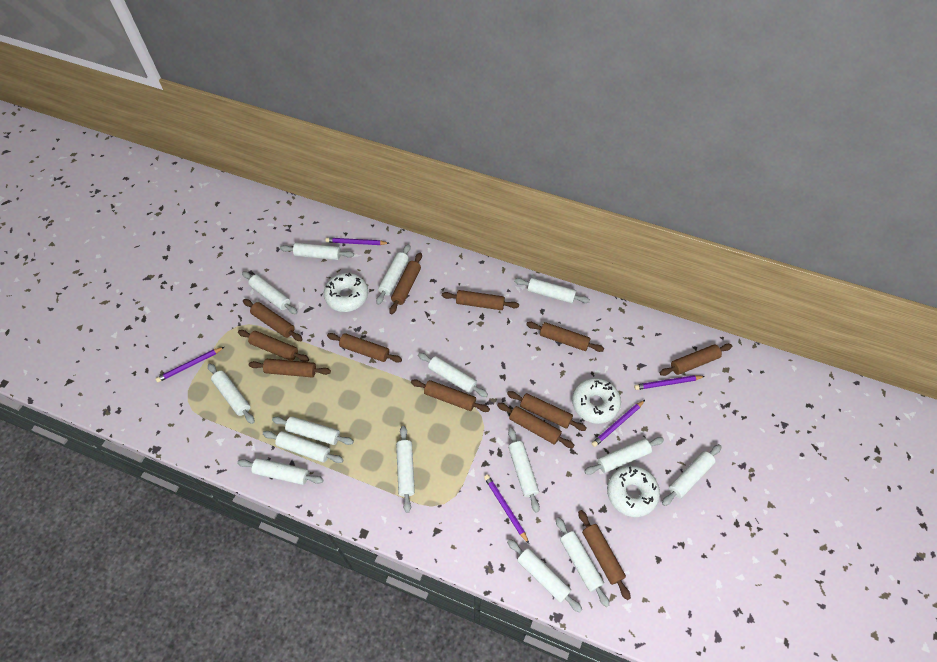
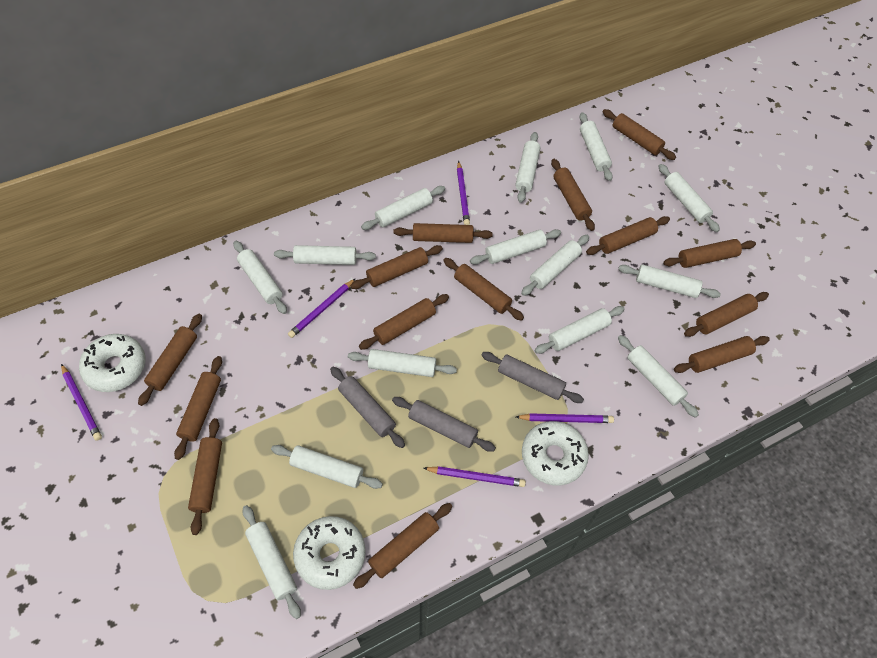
brown rolling pin: [238,330,309,362] [243,299,303,341] [249,359,331,378] [327,333,402,363] [389,252,422,314] [411,379,490,412] [442,290,519,310] [497,403,575,448] [507,391,587,431] [526,322,604,352] [578,510,631,600] [660,344,732,376] = 12 -> [138,314,202,406] [174,356,222,460] [188,418,222,535] [350,245,443,289] [353,503,452,589] [359,294,449,350] [393,223,493,243] [443,258,524,321] [551,159,595,231] [586,216,670,255] [603,109,676,160] [663,239,756,268] [674,336,770,373] [684,292,769,337] = 14
grey rolling pin: none = 0 -> [330,367,405,448] [392,397,496,452] [481,352,584,403] = 3
white rolling pin: [208,363,255,424] [237,458,324,485] [242,271,298,314] [263,431,344,463] [272,416,354,445] [280,243,354,260] [376,244,410,305] [396,426,415,513] [418,353,488,397] [507,539,582,613] [508,428,540,513] [514,278,590,303] [556,517,609,607] [584,437,664,475] [662,444,722,506] = 15 -> [233,241,287,314] [242,505,301,619] [271,445,383,489] [274,245,376,265] [348,349,457,377] [361,186,445,230] [470,229,561,264] [515,132,540,203] [521,235,589,296] [535,306,625,354] [579,112,613,181] [618,264,721,298] [618,335,699,418] [659,164,720,232] = 14

